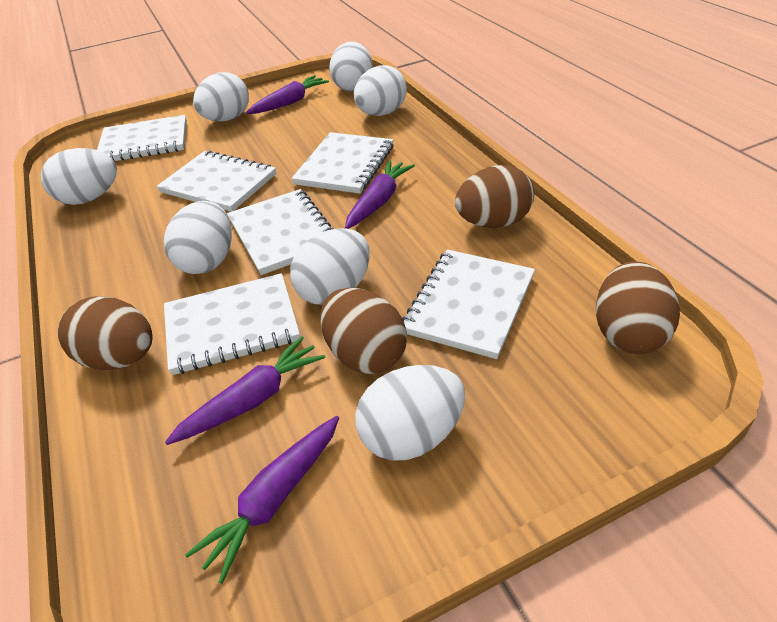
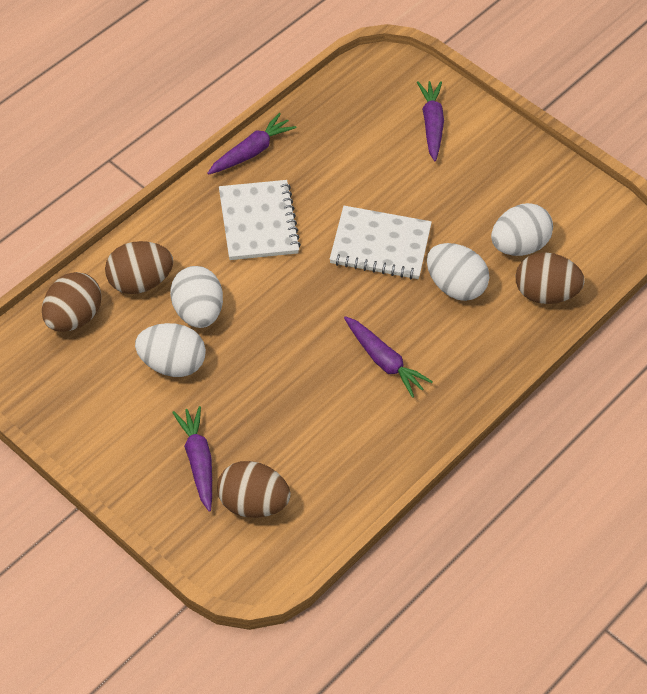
white egg: [41,148,117,205] [164,201,232,274] [193,72,249,121] [290,228,370,305] [329,42,373,91] [354,65,407,116] [355,365,465,460] = 7 -> [135,323,206,377] [170,266,223,328] [427,243,489,301] [491,203,553,256] = 4
white notebook: [97,115,187,162] [157,150,276,212] [164,273,300,375] [227,189,334,275] [291,132,394,194] [402,249,535,359] = 6 -> [219,180,301,260] [329,206,432,279] = 2

